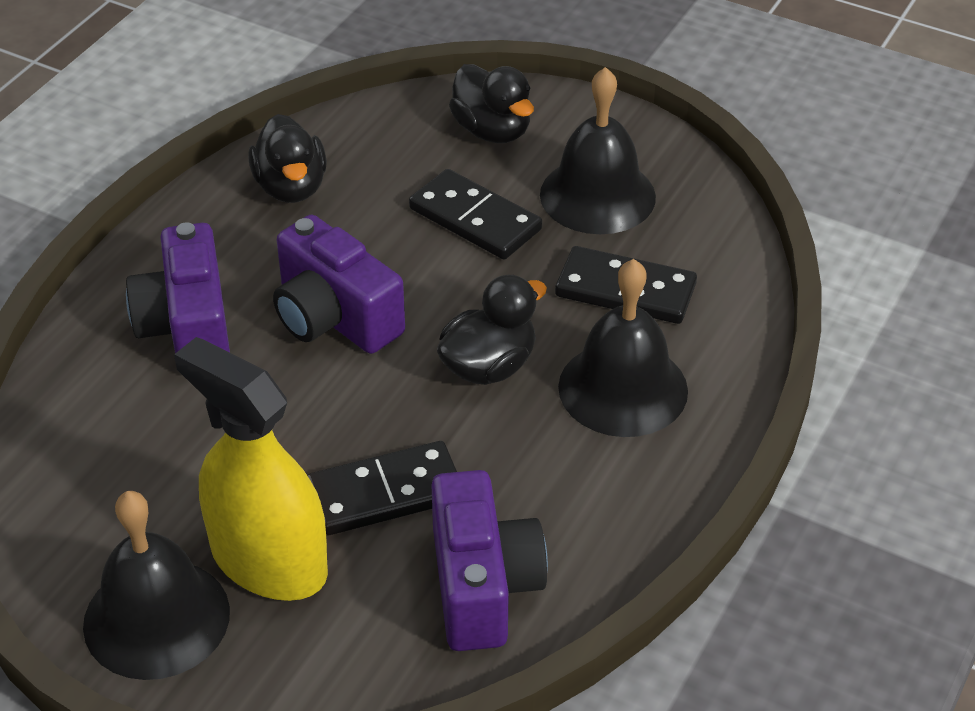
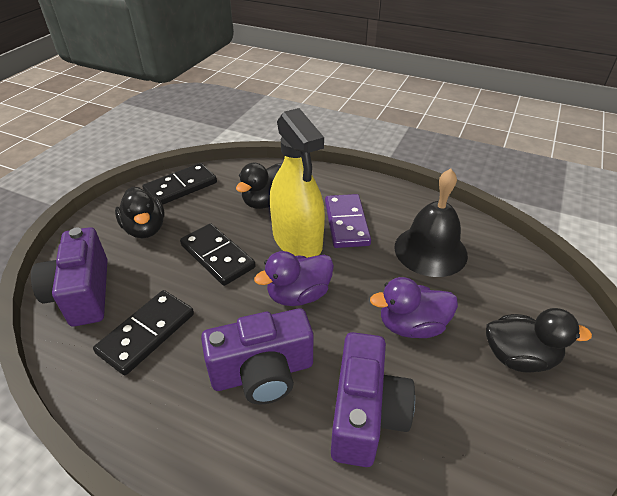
black bell: [83,491,230,680] [540,67,656,234] [558,259,688,437] = 3 -> [394,168,468,277] = 1
purple domino: none = 0 -> [325,194,371,248] = 1
purple duck: none = 0 -> [254,251,334,306] [370,277,458,338] = 2

